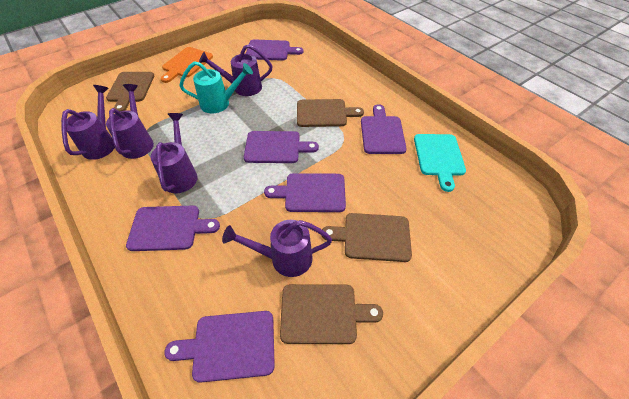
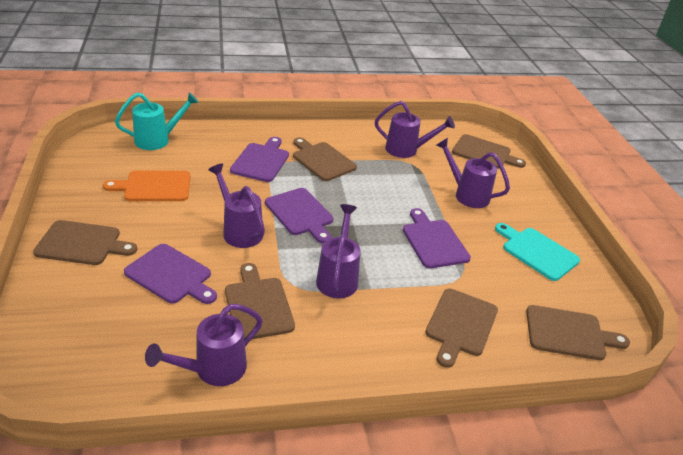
brown cutting board: [106,72,155,112] [280,284,383,344] [297,99,364,127] [322,213,412,262] = 4 -> [33,220,137,265] [225,263,295,339] [293,138,357,181] [425,289,498,368] [452,134,526,169] [526,305,630,360] = 6
purple cutting board: [126,206,220,251] [164,311,275,383] [244,131,319,163] [246,39,303,61] [264,173,346,212] [361,104,407,154] = 6 -> [124,244,217,304] [230,137,289,182] [265,188,333,243] [403,208,471,268] = 4

